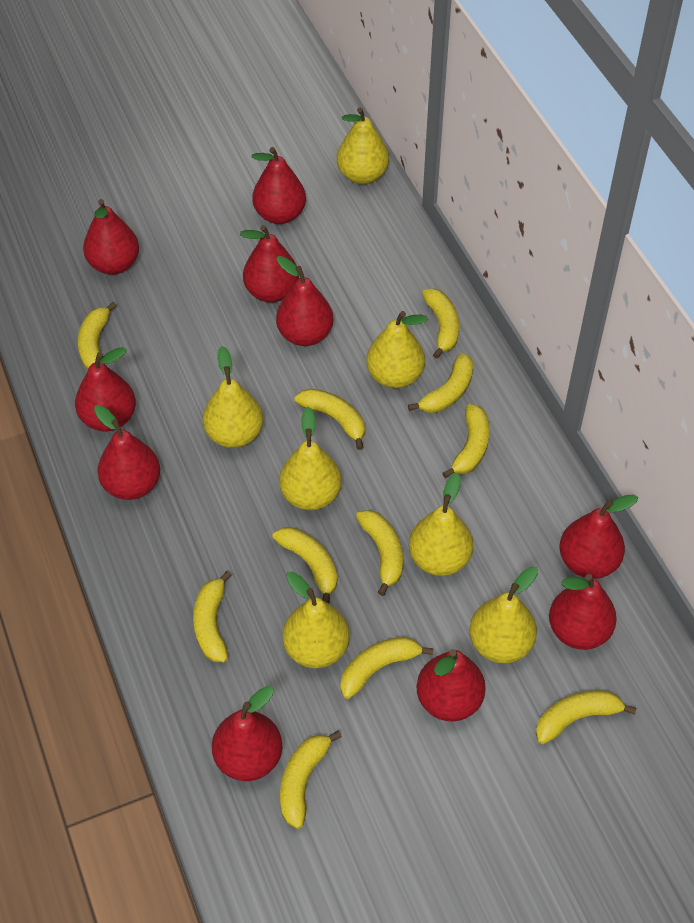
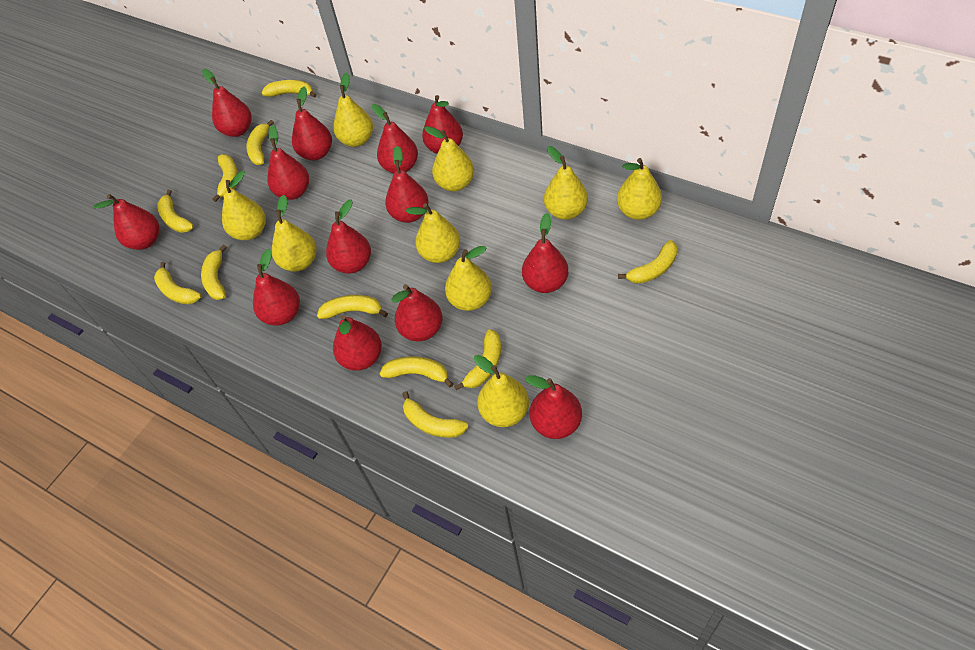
red pear: [75,347,136,431] [83,199,139,275] [94,405,160,500] [212,686,282,781] [240,225,299,303] [251,147,306,224] [276,256,333,346] [417,649,486,722] [549,574,617,650] [559,494,638,579] = 10 -> [93,194,160,250] [202,69,252,137] [253,249,300,326] [267,125,309,200] [292,86,332,160] [326,199,371,274] [333,315,382,371] [372,104,418,173] [385,146,428,223] [391,284,443,341] [422,95,463,154] [522,213,569,293] [525,375,582,439] = 13
yellow pear: [203,346,263,448] [279,407,342,510] [283,572,350,668] [337,107,389,184] [366,311,428,388] [409,473,473,576] [469,567,538,663] = 7 -> [222,171,266,240] [272,195,317,272] [333,73,373,147] [406,203,460,263] [424,126,474,191] [445,246,492,311] [474,355,529,427] [544,146,588,220] [617,158,662,220] = 9

